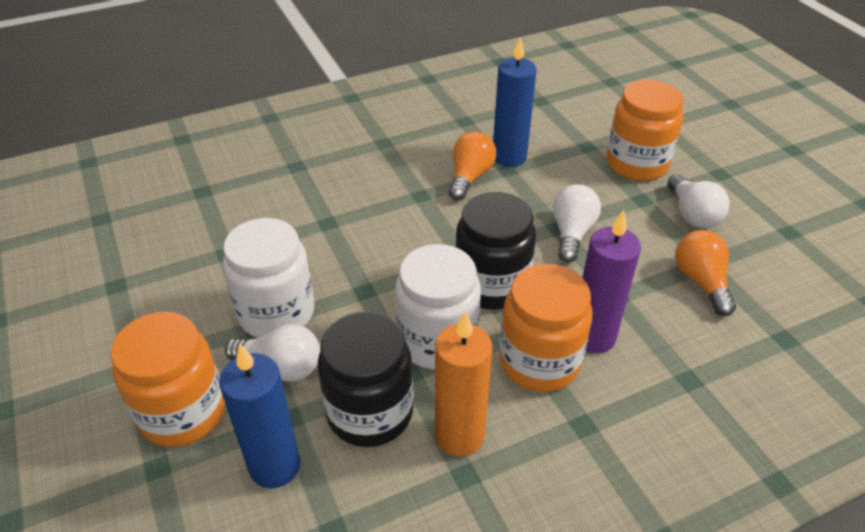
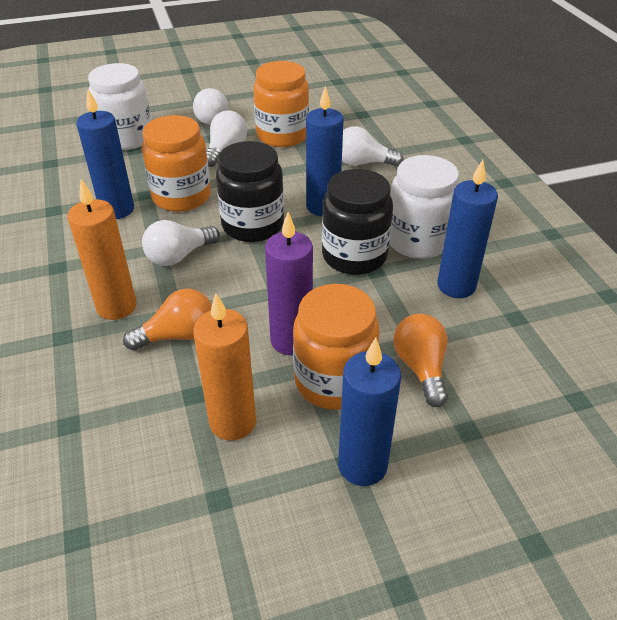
blue candle: [219,344,301,488] [493,37,537,167] = 2 -> [76,90,134,219] [306,86,343,216] [338,338,401,486] [437,160,498,298] = 4
orange candle: [435,311,492,457] = 1 -> [67,179,136,320] [193,293,256,441] = 2
white light bulb: [225,324,320,382] [553,184,601,263] [667,174,729,228] = 3 -> [142,220,220,266] [193,88,229,125] [206,110,247,167] [342,126,404,166] = 4

